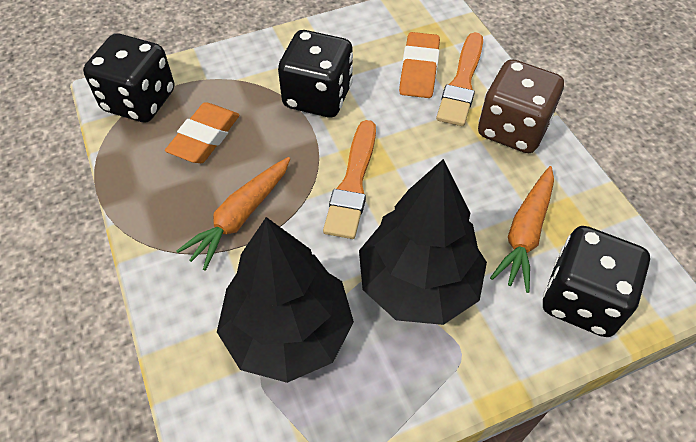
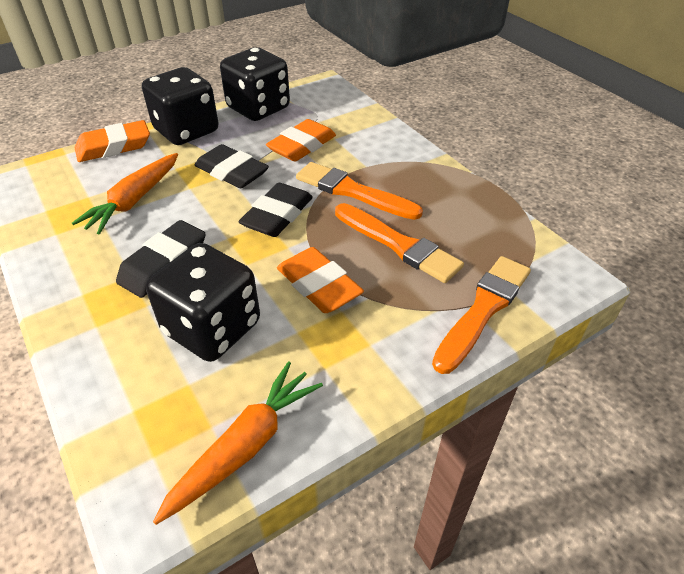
black eraser: none = 0 -> [116,220,205,298] [195,144,269,188] [238,183,313,237] = 3
black tree: [217,217,354,383] [359,159,487,325] = 2 -> none = 0
brown dice: [478,59,564,153] = 1 -> none = 0
orange brush: [323,120,376,239] [436,32,483,126] = 2 -> [296,162,423,220] [335,203,464,283] [432,256,531,374] = 3
orange eraser: [165,102,239,163] [399,32,440,98] = 2 -> [75,120,150,162] [266,119,336,162] [277,247,364,313] = 3

